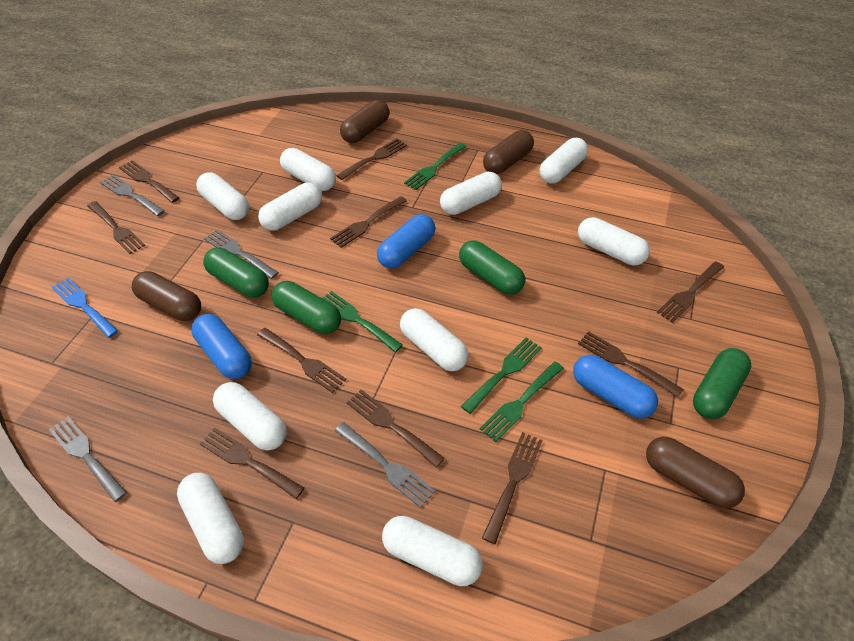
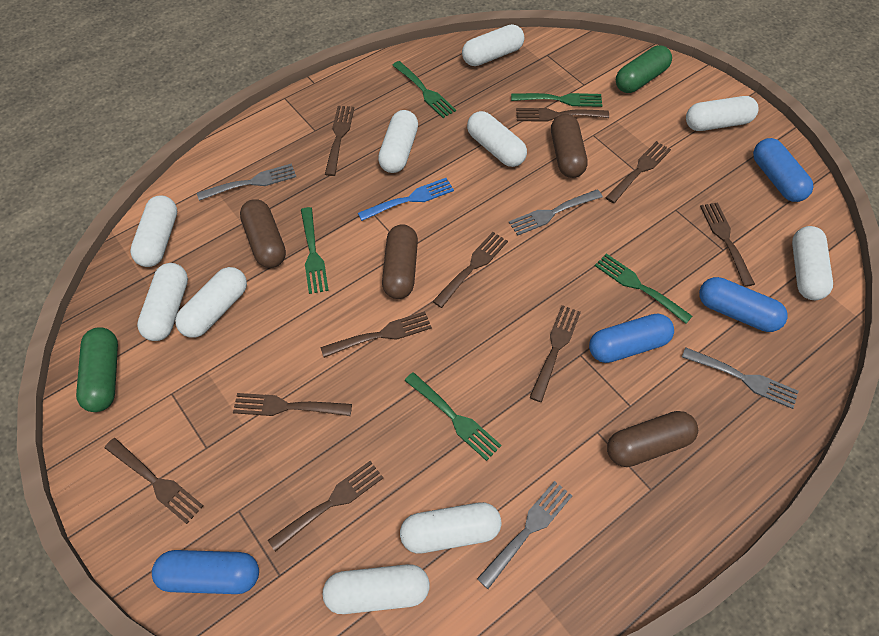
blue capsule: [191,314,252,379] [377,214,435,269] [573,355,658,419] = 3 -> [152,550,259,594] [589,313,674,363] [699,277,788,332] [753,138,813,202] = 4
green capsule: [203,247,269,298] [271,281,341,334] [459,240,525,295] [693,348,751,419] = 4 -> [76,327,118,412] [616,45,672,93] = 2
green fork: [322,291,403,352] [404,143,466,190] [461,337,542,414] [480,361,564,442] = 4 -> [301,207,329,294] [392,61,456,118] [404,372,502,461] [511,93,602,107] [595,253,693,324] = 5

